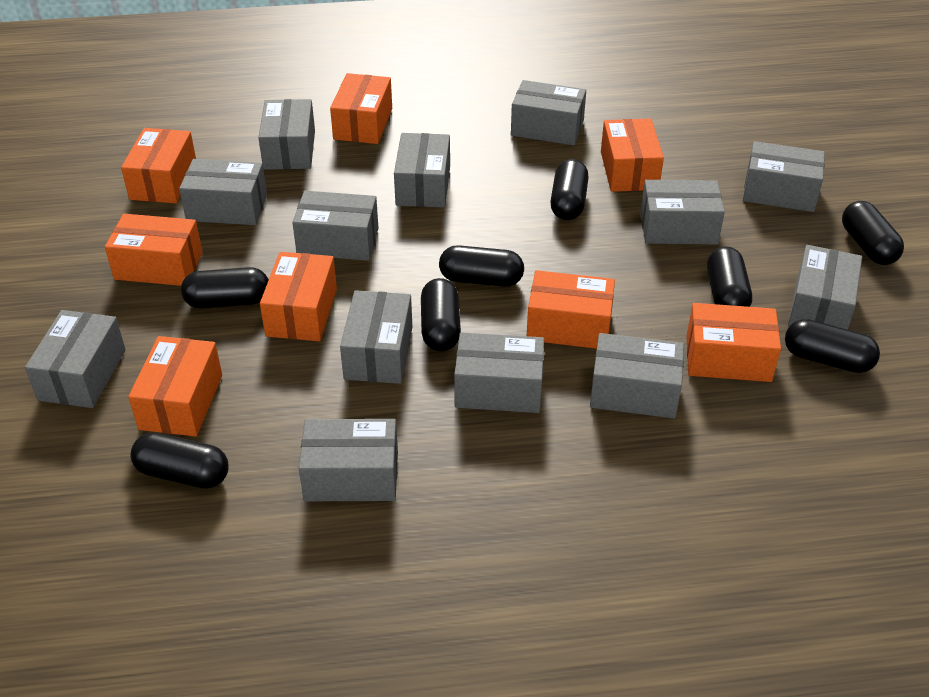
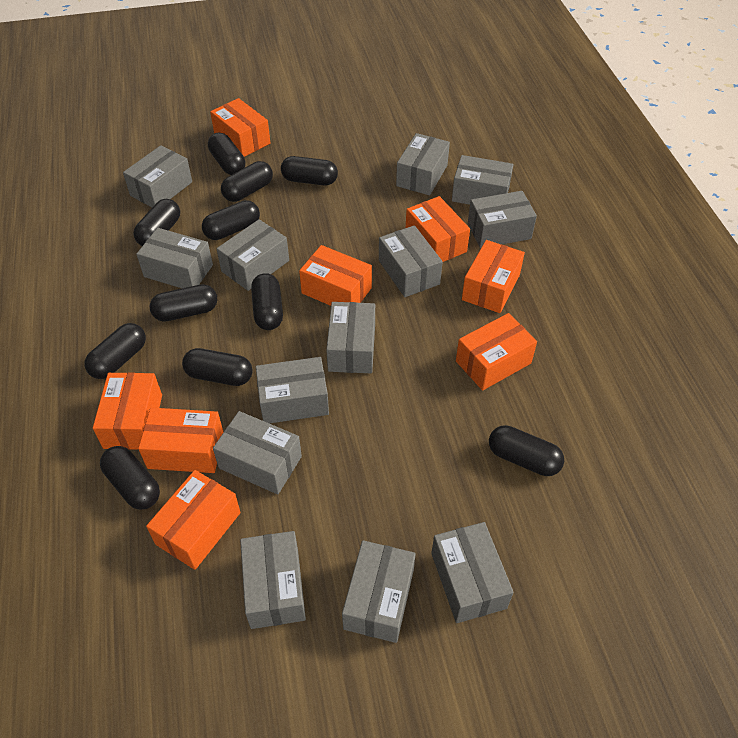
black capsule: [131,433,229,489] [181,267,269,309] [421,278,461,351] [439,245,524,287] [550,159,589,220] [707,246,752,307] [785,319,880,373] [842,201,904,265] = 8 -> [85,323,146,379] [100,446,160,510] [133,199,180,246] [150,284,217,322] [182,348,253,386] [202,200,260,240] [208,133,245,175] [221,161,273,202] [251,273,283,330] [281,156,338,186] [489,425,564,476] = 11

